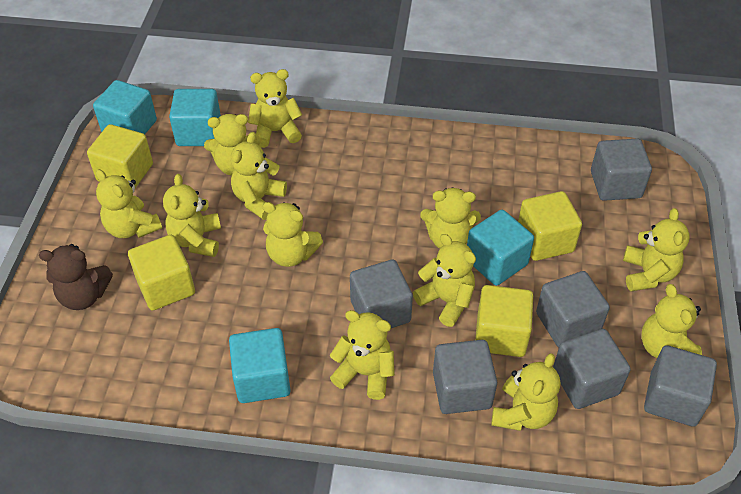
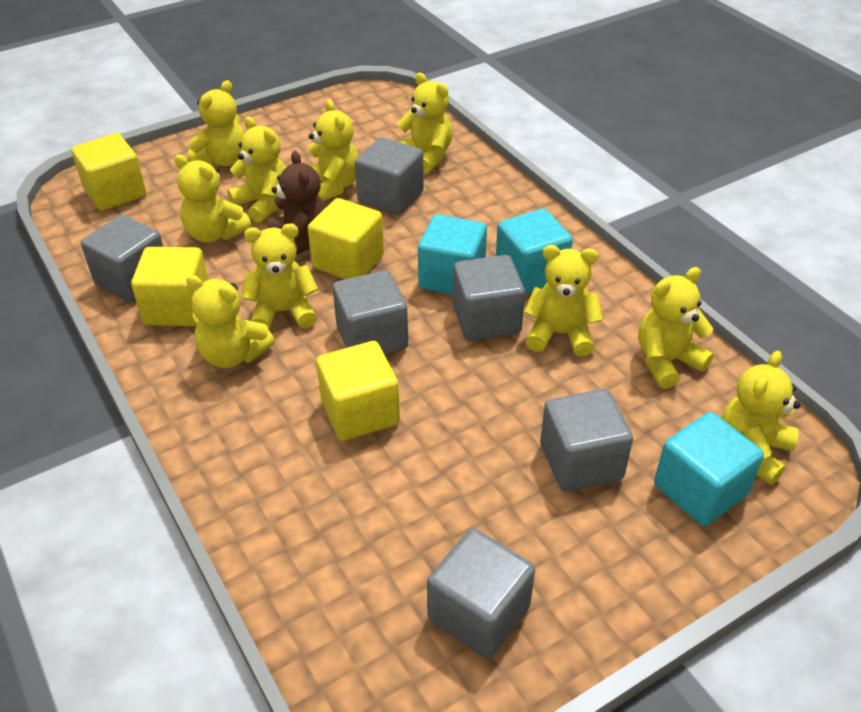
turquoise cube: [93,80,157,134] [169,89,221,146] [229,328,291,403] [467,210,534,286] = 4 -> [418,214,487,295] [496,209,573,294] [654,412,764,526] = 3
yellow teddy bear: [96,169,162,238] [163,174,221,257] [204,114,261,176] [230,132,287,220] [248,69,302,148] [262,202,323,267] [330,310,395,400] [413,234,476,327] [420,187,481,249] [491,353,560,431] [623,208,689,291] [641,284,702,358] = 12 -> [174,154,252,243] [186,275,275,368] [187,80,244,168] [227,116,286,223] [241,224,318,330] [308,100,359,201] [397,72,453,174] [524,245,603,356] [638,267,714,389] [721,351,801,485] = 10

